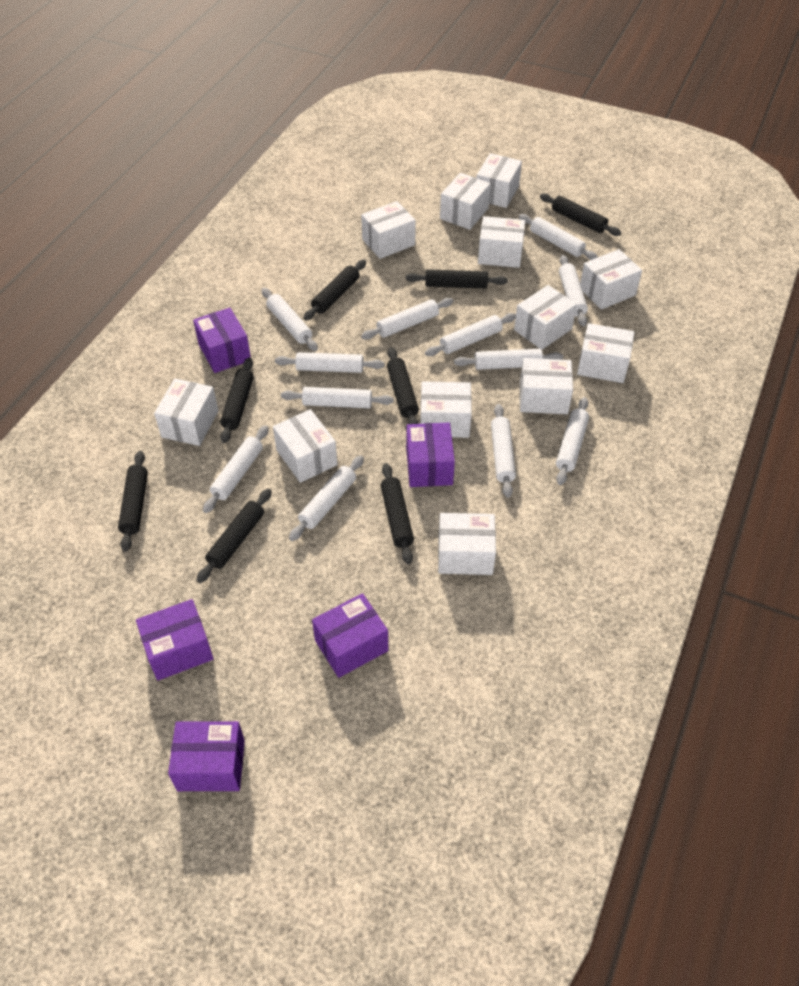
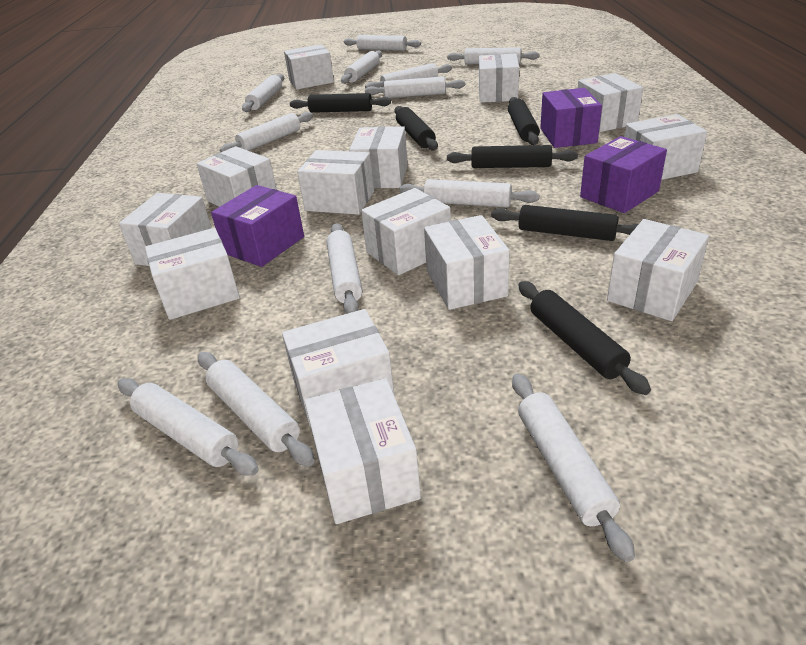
black rolling pin: [118,451,148,552] [197,488,272,583] [220,357,254,443] [304,260,366,320] [381,463,414,564] [387,347,419,424] [406,269,508,289] [540,193,621,236] = 8 -> [290,93,391,113] [394,106,438,150] [447,145,578,168] [491,205,639,241] [508,97,540,145] [518,281,651,395] = 6
purple box: [136,599,214,681] [168,721,245,791] [193,308,251,373] [312,593,388,678] [406,422,455,487] = 5 -> [211,185,304,267] [540,88,602,148] [580,136,667,213] = 3
white box: [154,379,218,446] [273,409,337,483] [361,201,416,259] [420,382,472,438] [438,513,496,575] [440,173,491,230] [476,153,522,208] [478,216,525,268] [514,285,577,350] [520,358,573,414] [577,323,635,383] [580,249,642,310] = 12 -> [119,193,211,266] [145,228,240,320] [196,146,277,207] [282,309,394,427] [284,44,334,90] [297,150,374,215] [305,378,421,524] [349,126,408,188] [361,188,451,275] [424,215,510,310] [479,54,519,103] [578,73,643,132] [607,219,709,321] [624,114,707,180] = 14

